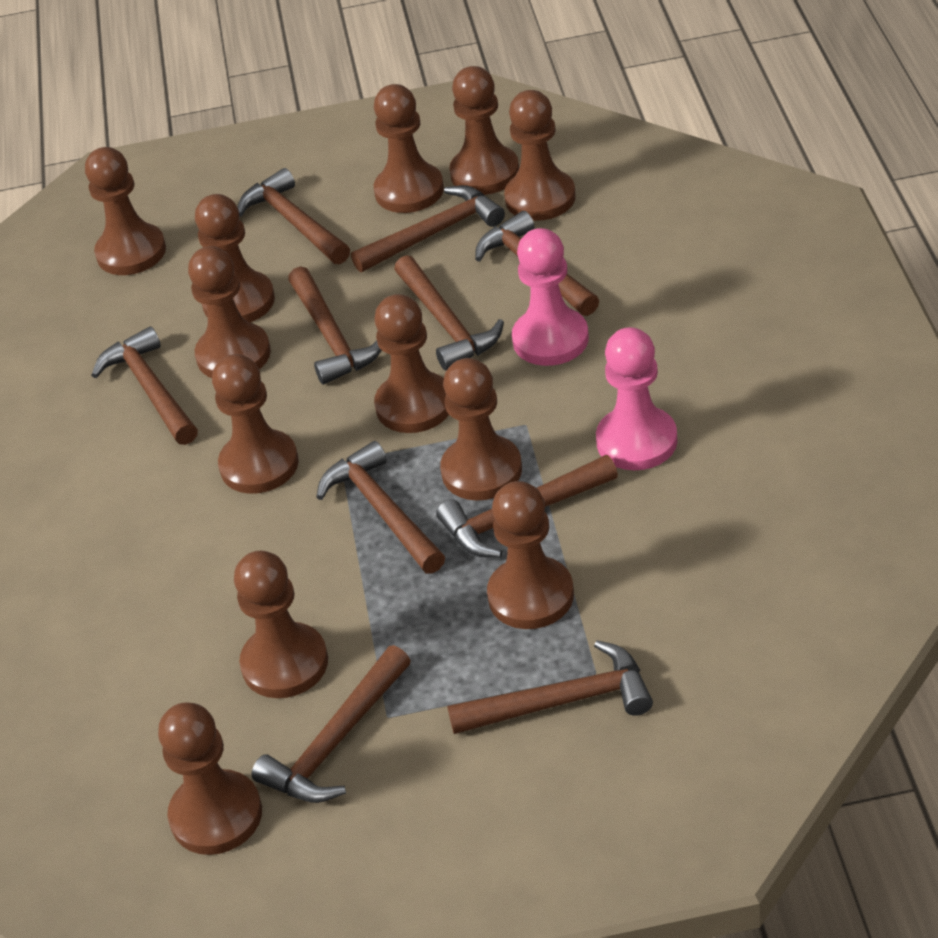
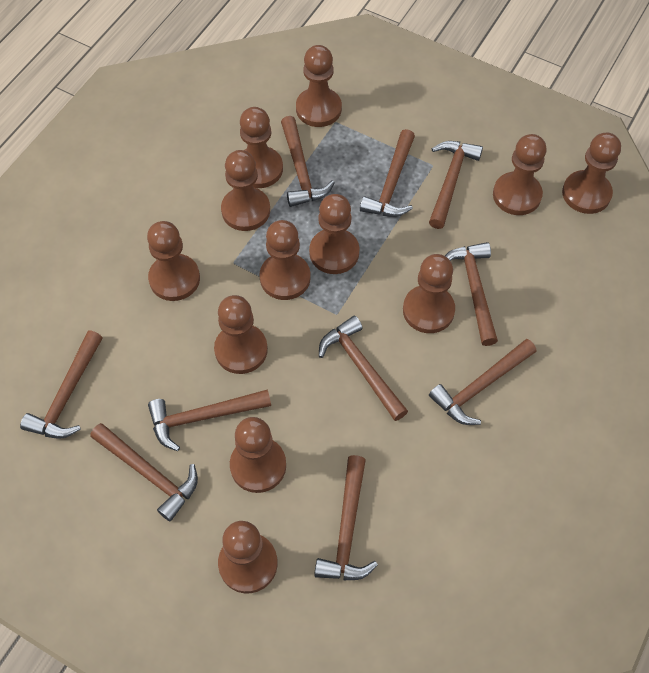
pink pawn: [512,228,589,366] [596,327,678,470] = 2 -> none = 0

